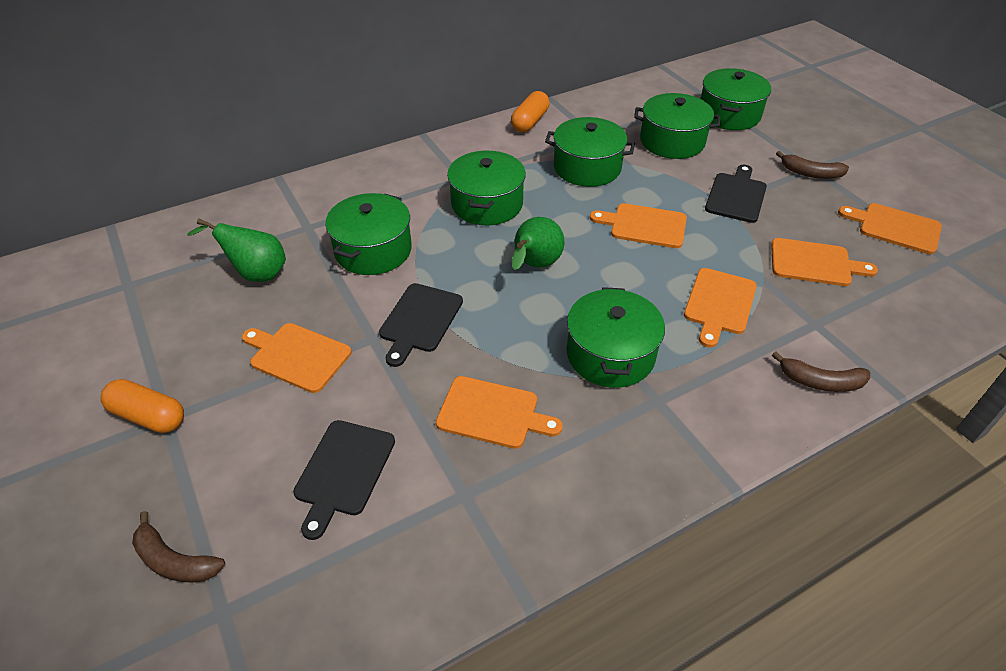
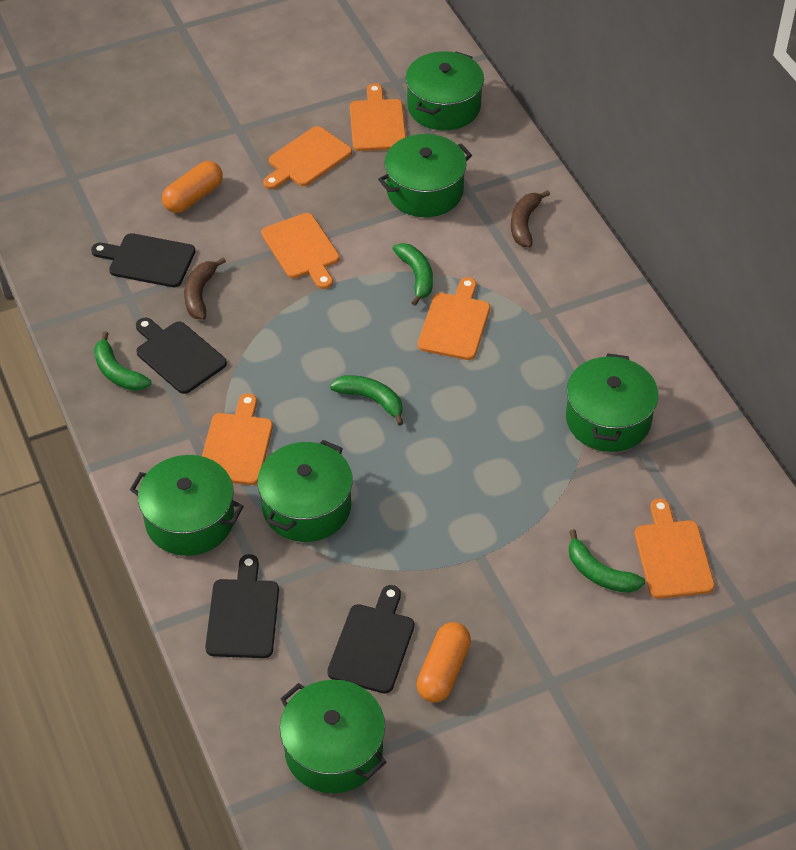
black cutting board: [293,420,395,540] [379,283,463,367] [705,164,767,223] = 3 -> [91,233,195,287] [136,318,227,394] [205,554,279,658] [327,585,414,694] = 4
brown banana: [132,511,225,583] [772,352,870,392] [776,151,849,179] = 3 -> [184,257,226,320] [511,190,550,247] = 2
green banana: none = 0 -> [94,331,151,391] [330,375,403,425] [392,243,433,306] [569,530,645,593] = 4
green pear: [187,219,286,282] [512,217,564,270] = 2 -> none = 0

